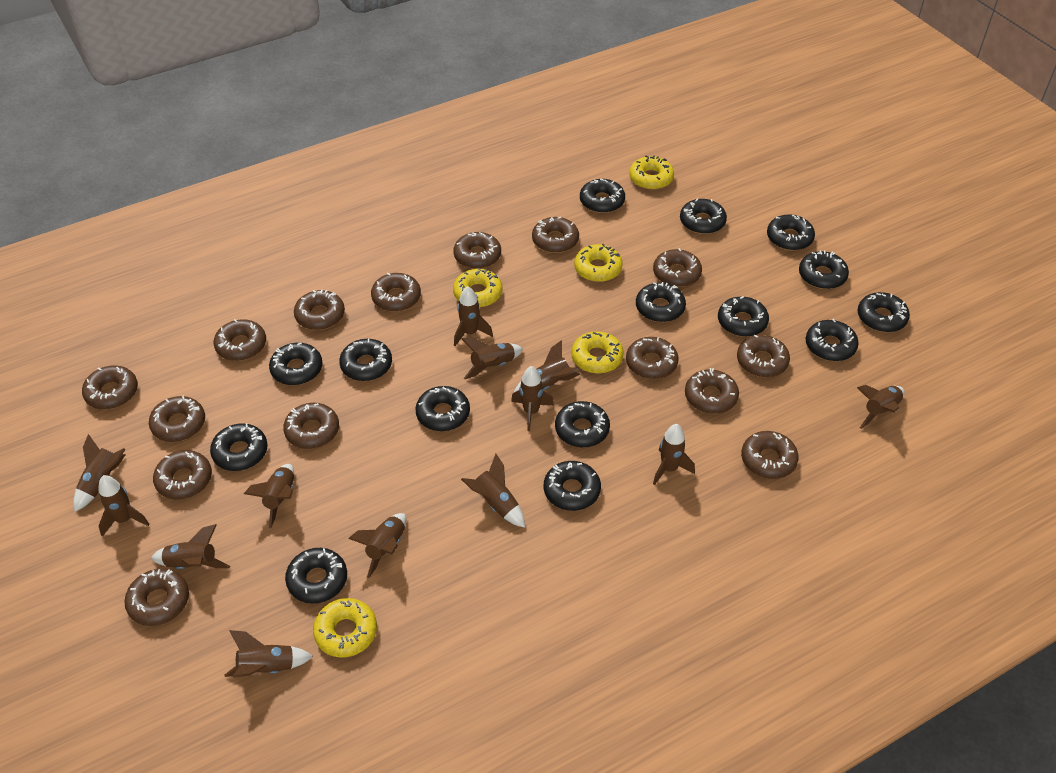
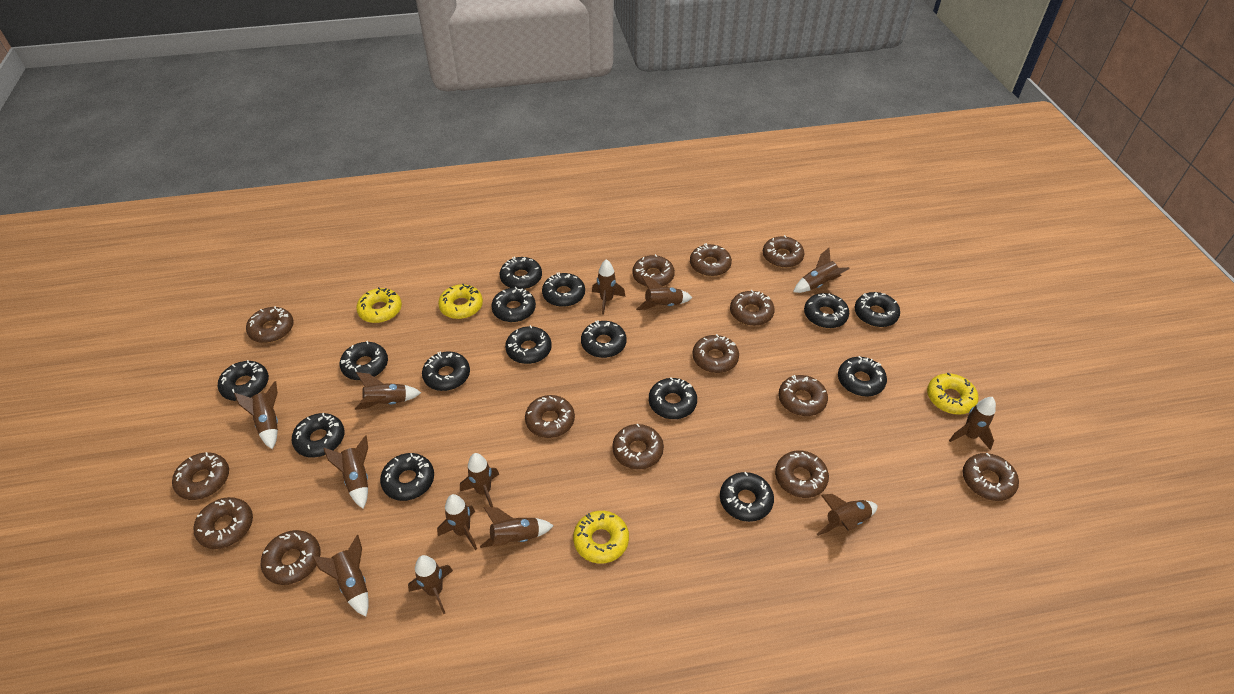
brown donut: [82,365,138,410] [124,569,189,626] [149,395,205,442] [153,450,212,499] [214,319,266,361] [283,403,339,449] [294,290,345,330] [371,273,421,312] [453,232,501,269] [532,217,579,253] [626,337,678,379] [653,248,702,287] [685,368,739,414] [737,335,790,377] [741,431,799,479] = 15 -> [172,452,229,500] [194,497,253,549] [246,306,294,343] [261,530,321,585] [525,395,575,438] [612,424,664,470] [632,254,675,287] [690,243,732,276] [693,334,739,373] [730,290,775,326] [763,235,804,268] [775,450,829,498] [779,375,828,416] [962,453,1019,501] = 14
yellow donut: [313,598,377,658] [453,268,502,307] [571,331,624,374] [574,244,623,282] [629,156,674,190] = 5 -> [356,287,402,323] [438,284,483,319] [573,511,629,563] [927,373,978,415] = 4

